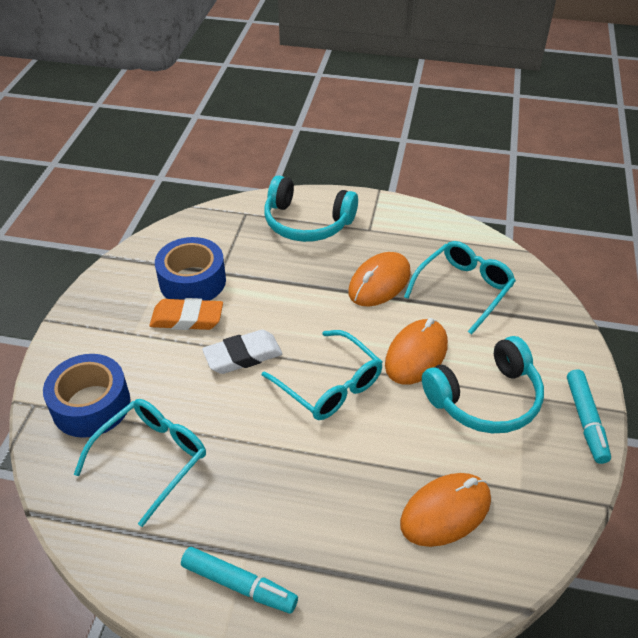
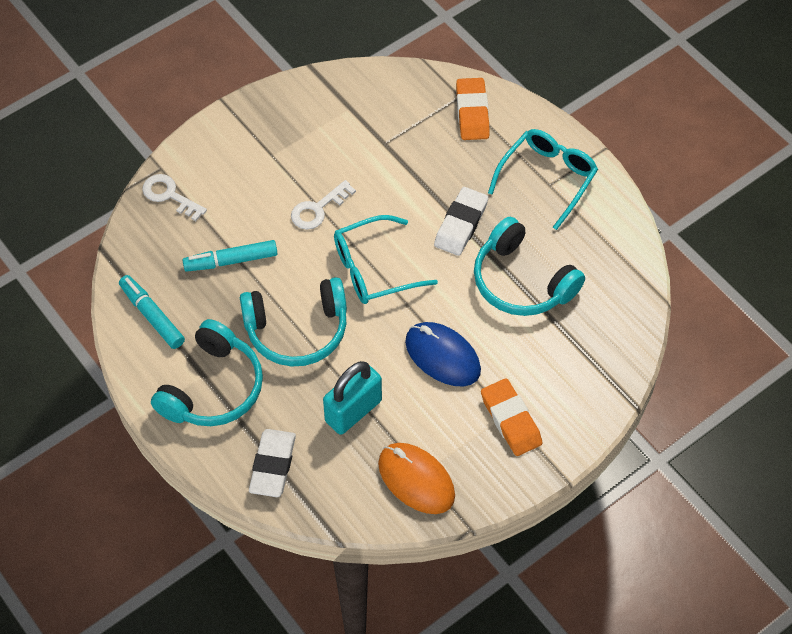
blue mouse: none = 0 -> [405,322,481,387] = 1
blue tape: [43,354,131,438] [155,237,226,301] = 2 -> none = 0
orange eraser: [149,298,223,330] = 1 -> [456,78,490,140] [481,378,542,456] = 2
orange mouse: [348,252,411,307] [385,318,448,385] [400,473,491,547] = 3 -> [378,443,455,514] = 1
turquoise glasses: [74,399,206,527] [262,330,382,420] [404,241,516,335] = 3 -> [334,215,438,304] [488,129,598,230] = 2
turquoise headphones: [264,175,358,242] [422,336,544,433] = 2 -> [151,319,263,426] [240,277,347,367] [474,217,585,316] = 3
turquoise padlock: none = 0 -> [323,361,382,435] = 1
white eraser: [202,330,282,374] = 1 -> [249,429,296,497] [434,187,488,256] = 2
white key: none = 0 -> [142,174,207,221] [291,180,356,230] = 2

